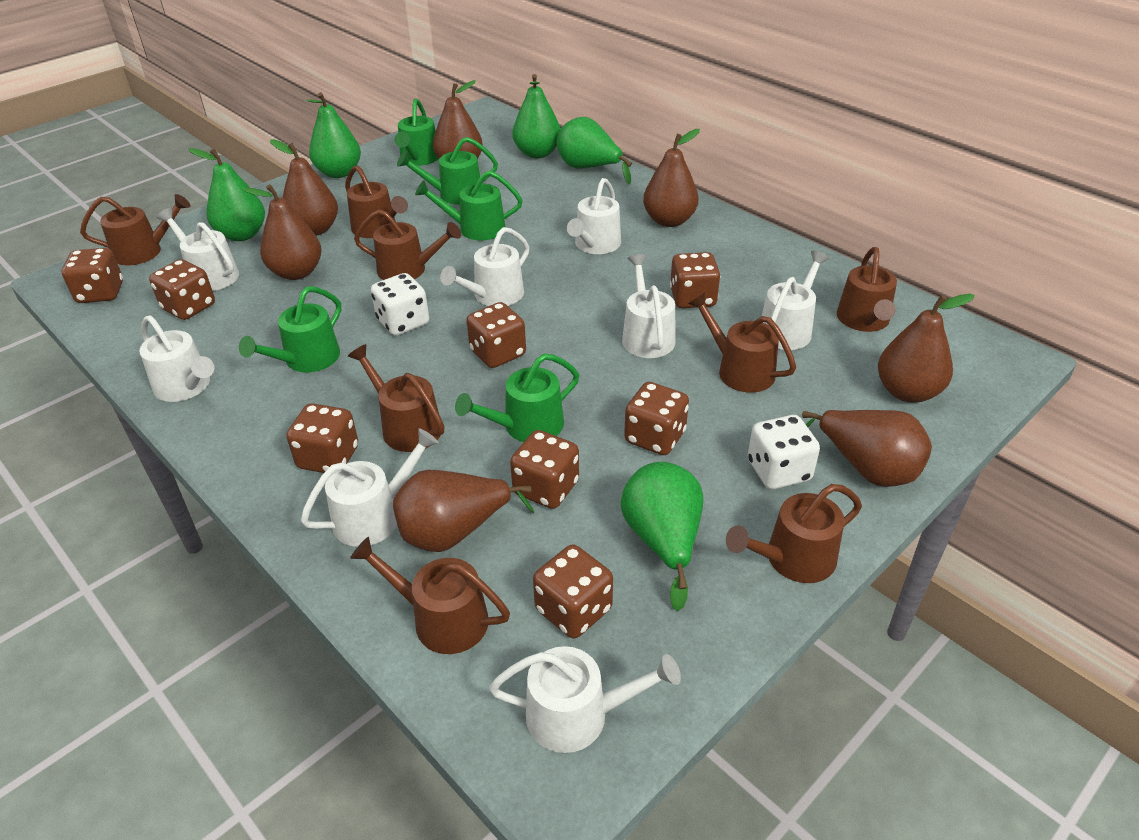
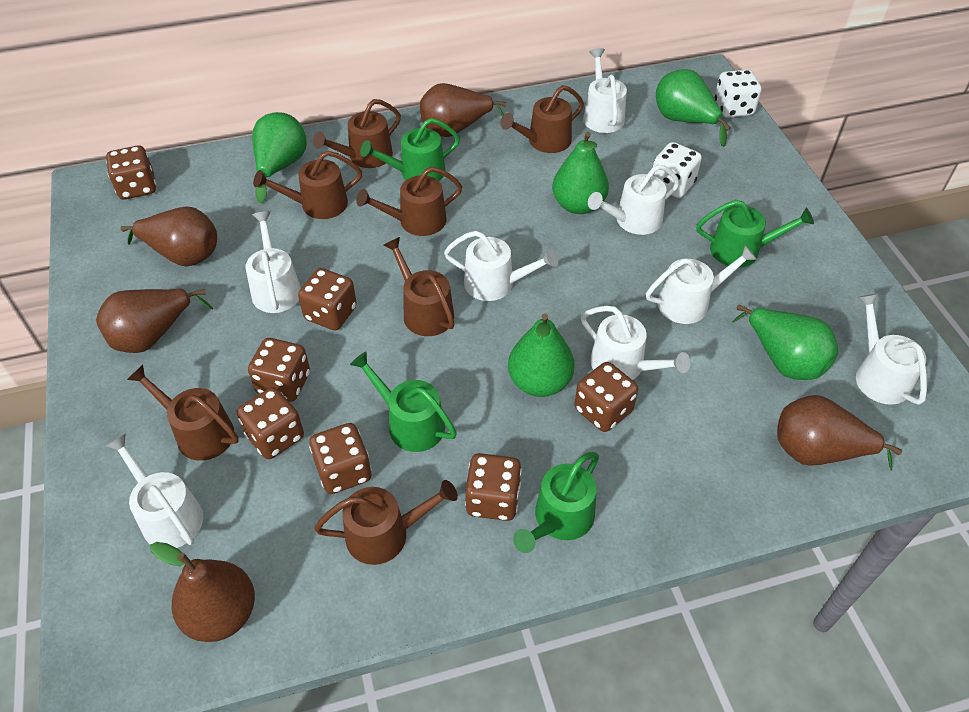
brown dice: [62,248,123,303] [149,259,215,320] [286,403,358,473] [466,302,526,368] [510,430,579,509] [533,545,613,638] [624,382,689,455] [670,252,721,308] = 8 -> [106,145,156,200] [237,387,304,459] [248,338,310,402] [298,268,357,330] [309,423,371,494] [465,453,522,521] [574,362,638,432] = 7
brown pear: [243,184,322,280] [270,139,338,236] [393,470,534,552] [433,80,483,159] [643,129,700,227] [802,410,932,487] [878,294,975,403] = 7 -> [96,289,213,353] [120,207,217,266] [150,542,255,642] [420,83,507,137] [777,395,902,471] = 5
brown watering can: [80,194,190,265] [345,165,408,238] [348,344,444,452] [350,537,510,654] [354,209,461,280] [688,293,796,393] [726,484,862,583] [837,247,897,332] = 8 -> [127,365,239,461] [253,151,362,219] [313,99,401,168] [314,480,458,565] [356,167,462,236] [384,237,455,336] [500,85,584,153] = 7
green watering can: [239,287,341,372] [395,99,438,166] [397,137,498,205] [415,171,523,240] [455,354,579,442] = 5 -> [350,351,457,452] [360,118,460,181] [513,452,599,553] [696,200,814,268] = 4

